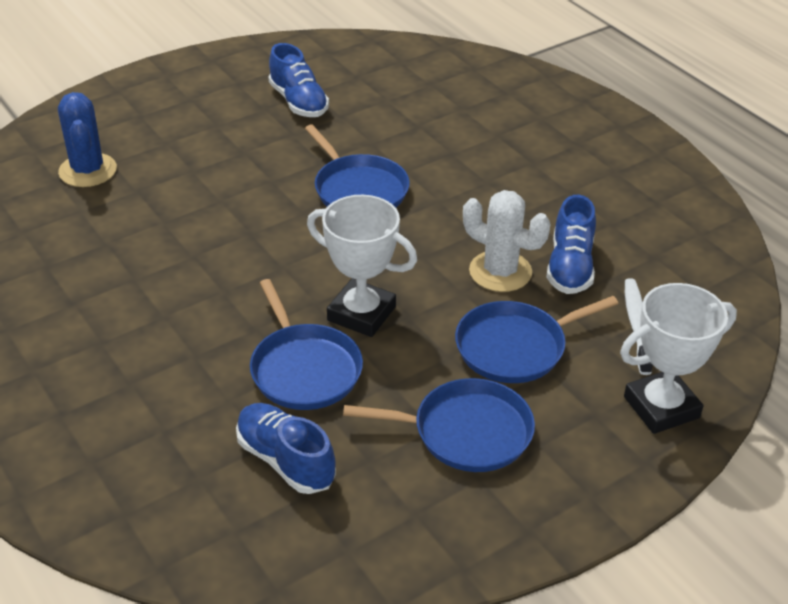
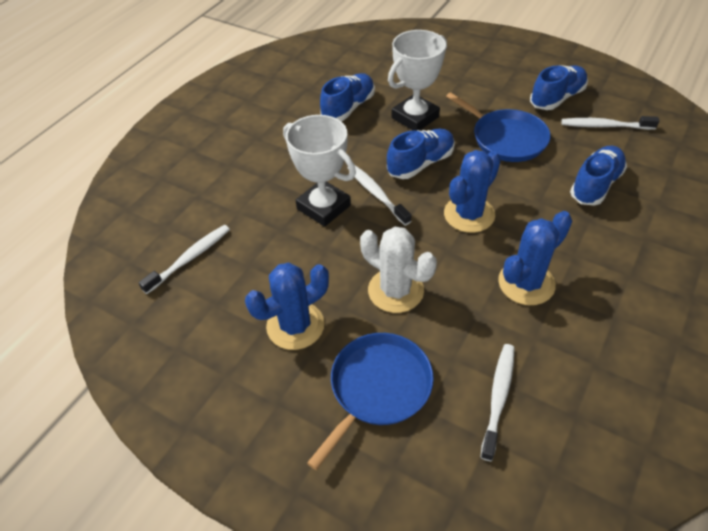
blue cactus: [58,92,117,187] = 1 -> [245,262,329,350] [444,150,501,233] [498,211,572,305] = 3
blue pan: [250,279,363,410] [305,125,410,208] [343,378,535,472] [455,296,618,383] = 4 -> [307,333,434,470] [446,92,550,162] = 2
blue shoe: [236,403,336,494] [269,43,329,117] [546,195,596,294] = 3 -> [320,73,375,121] [387,129,455,179] [530,65,588,110] [570,146,627,206] = 4
white toothbrush: [625,278,653,375] = 1 -> [138,225,230,294] [348,165,411,226] [480,344,515,461] [561,116,659,130] = 4

